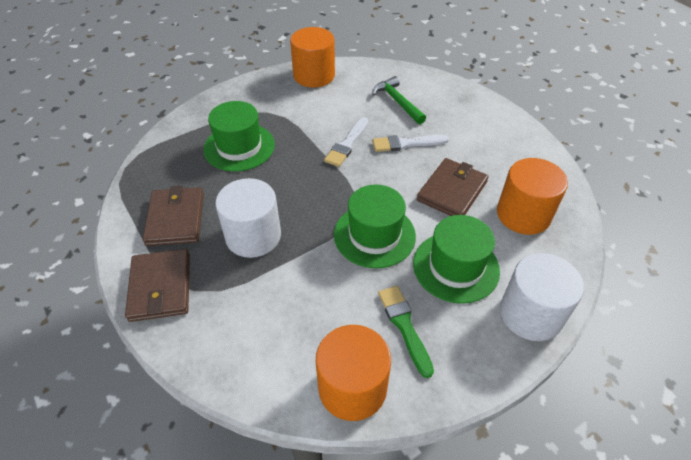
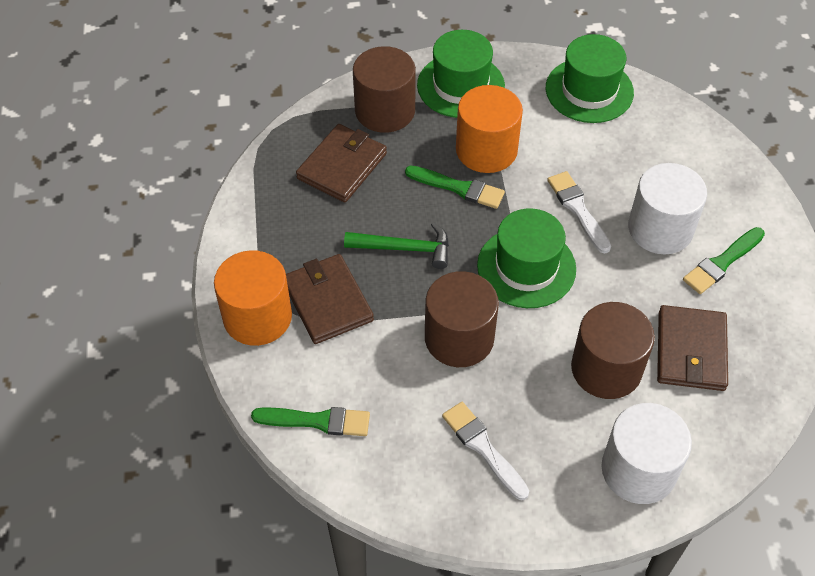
brown cylinder: none = 0 -> [353,46,416,133] [425,271,499,367] [571,302,655,399] = 3
green brush: [378,286,434,378] = 1 -> [251,407,370,436] [405,166,505,209] [683,227,765,294] = 3
orange cylinder: [290,27,335,88] [316,325,391,421] [497,158,568,235] = 3 -> [214,250,292,346] [456,85,523,173] = 2

